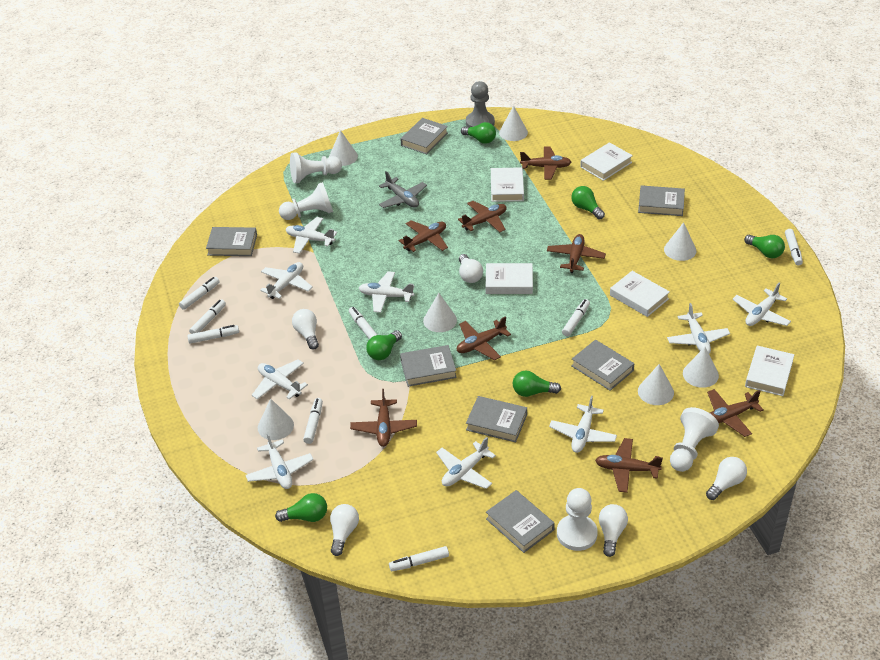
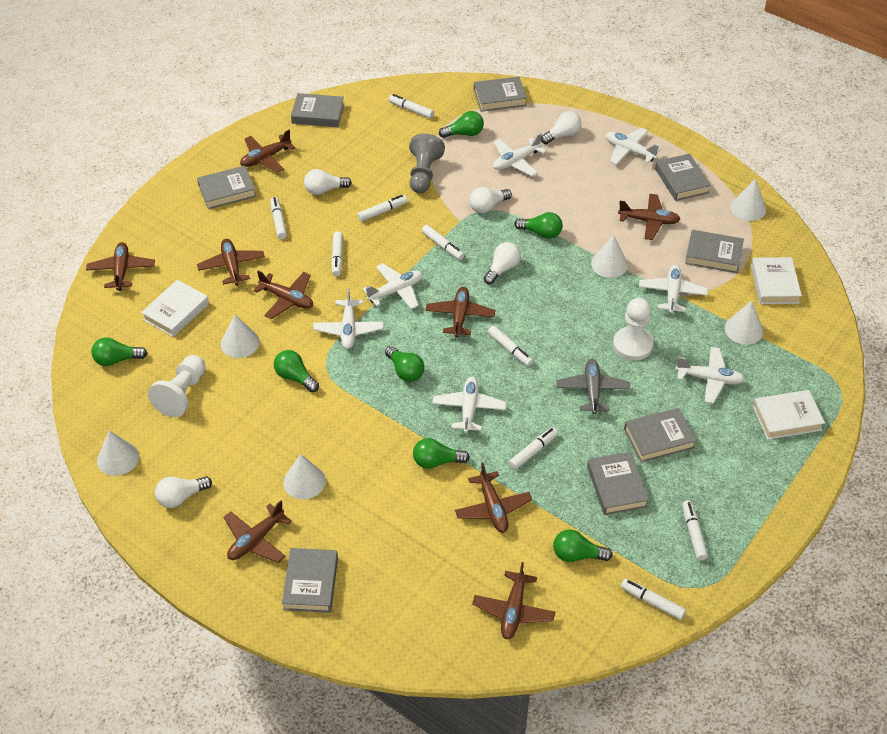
brown plane: [350,389,417,447] [399,220,448,252] [457,316,511,361] [458,201,507,233] [520,146,571,180] [547,234,606,273] [595,438,663,493] [707,389,764,437] = 8 -> [86,242,155,291] [197,239,265,286] [223,500,292,563] [240,130,295,173] [253,270,313,319] [425,287,495,338] [455,463,532,533] [472,562,555,640] [618,194,680,240] = 9
green light bulb: [275,493,327,522] [366,330,402,360] [461,122,496,144] [513,371,561,397] [571,186,605,219] [744,235,785,258] = 6 -> [91,337,147,366] [274,350,319,392] [385,346,424,382] [413,438,470,469] [439,111,484,138] [514,212,563,239] [553,529,613,562] = 7
grey book: [206,227,257,256] [400,345,457,387] [401,118,448,154] [466,396,527,442] [486,490,555,553] [571,340,634,391] [638,185,685,216] = 7 -> [197,166,257,209] [282,548,338,613] [291,93,344,127] [474,76,527,112] [587,452,649,515] [624,408,697,463] [655,154,711,201] [685,230,744,273] = 8
white book: [486,263,533,294] [491,167,524,202] [580,142,633,181] [610,271,670,317] [745,346,794,396] = 5 -> [141,280,209,337] [751,257,802,304] [753,390,825,440] = 3
white cone: [258,399,294,440] [329,130,358,166] [423,293,457,332] [499,106,528,141] [638,364,674,405] [664,222,696,261] [683,347,719,388] = 7 -> [97,431,139,476] [221,314,260,358] [283,454,326,499] [591,235,628,278] [725,301,764,344] [730,179,766,221] = 6
white marker: [179,277,220,310] [187,325,239,344] [189,299,226,334] [303,398,323,444] [349,307,377,339] [389,546,449,571] [562,299,590,336] [785,229,803,266] = 8 -> [270,197,287,239] [331,231,343,276] [357,195,408,222] [389,94,434,119] [421,225,464,260] [488,326,533,366] [508,427,558,470] [621,579,686,620] [682,501,708,561] = 9
white pawn: [279,182,333,220] [290,152,342,183] [557,488,598,551] [670,407,719,472] = 4 -> [148,355,206,417] [613,298,653,360] = 2
white plane: [246,432,313,489] [252,359,308,400] [260,262,313,299] [286,217,337,254] [359,271,414,313] [436,437,496,489] [549,396,617,453] [667,303,730,353] [732,282,791,326] = 9 -> [313,288,383,349] [362,263,423,309] [432,377,507,433] [493,133,546,176] [606,128,661,165] [639,265,708,314] [675,347,745,404] = 7

